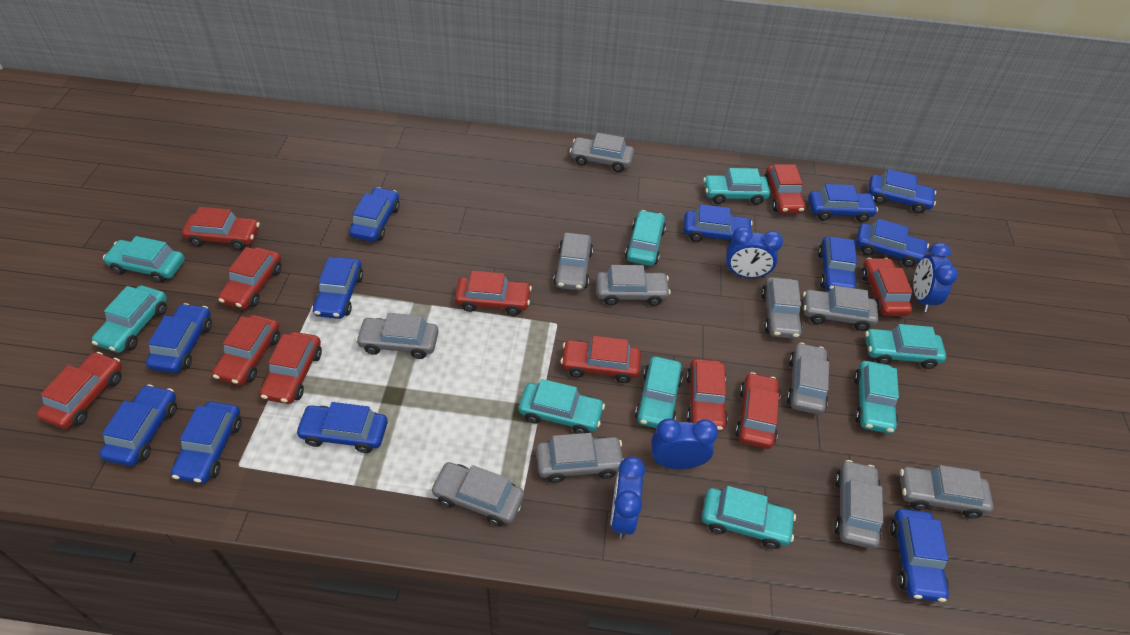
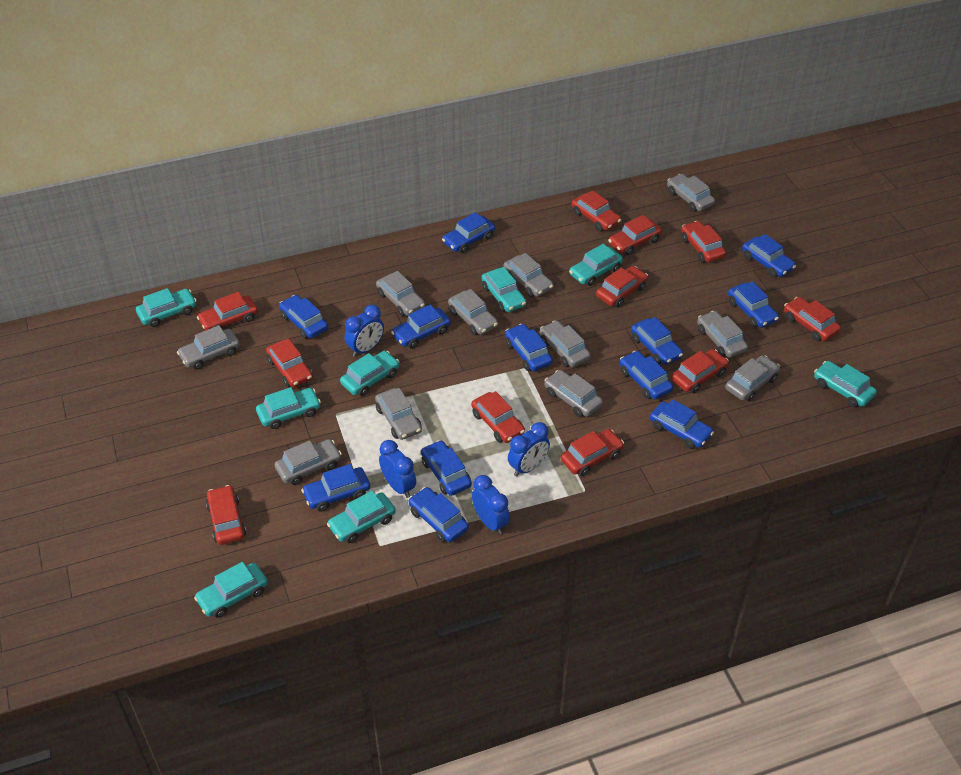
turquoise car: [92,285,167,353] [103,236,185,283] [519,379,605,434] [625,210,666,266] [635,356,683,428] [702,486,796,549] [703,168,770,205] [854,361,899,434] [865,324,946,369] = 9 -> [136,288,197,327] [194,562,268,618] [256,387,321,429] [327,491,396,543] [340,351,399,396] [481,267,526,312] [569,244,623,286] [814,361,877,407] = 8

